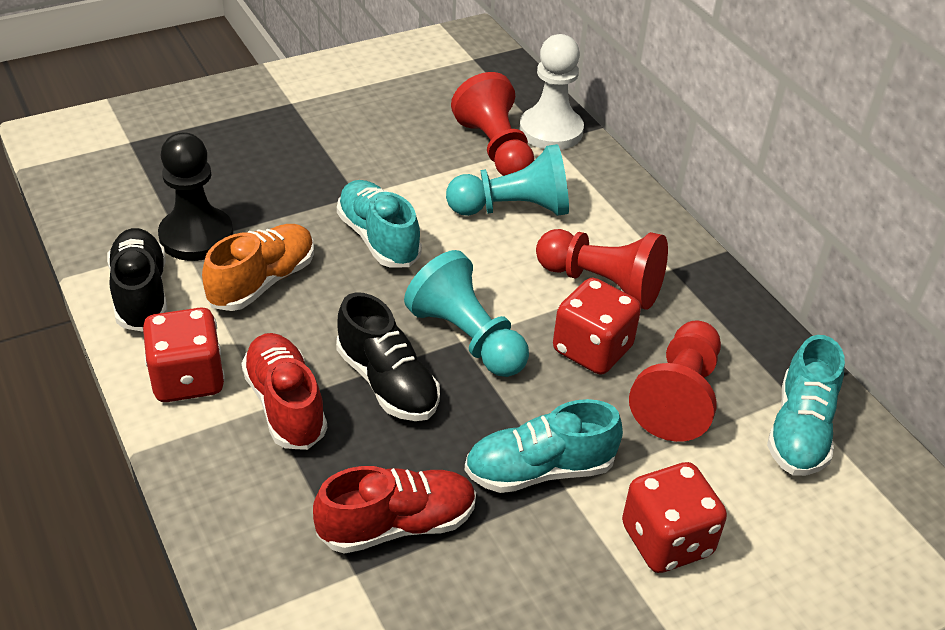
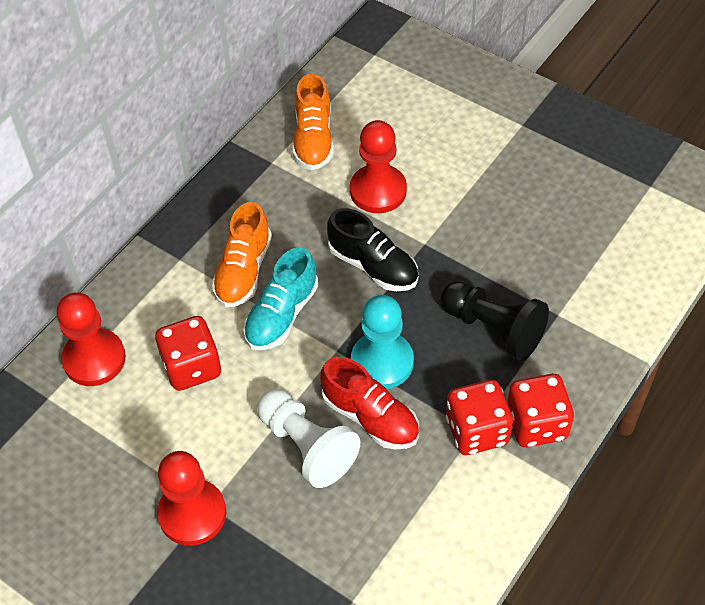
black shoe: [107,228,167,332] [336,292,440,421] = 2 -> [327,208,418,291] = 1
orange shoe: [202,224,314,311] = 1 -> [212,202,272,307] [292,73,334,170] = 2
red shoe: [241,333,327,450] [313,466,476,554] = 2 -> [321,357,419,450] = 1
turquoise pawn: [404,250,529,377] [446,144,569,216] = 2 -> [351,295,414,389] = 1
turquoise shoe: [337,180,422,268] [465,399,623,493] [767,335,845,476] = 3 -> [243,247,318,350] = 1

